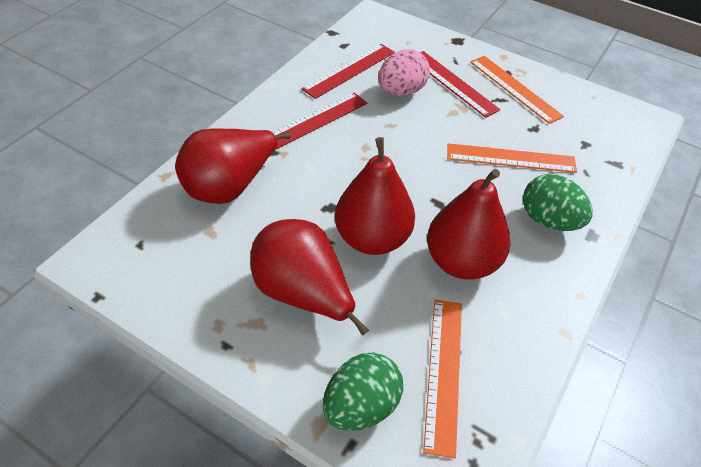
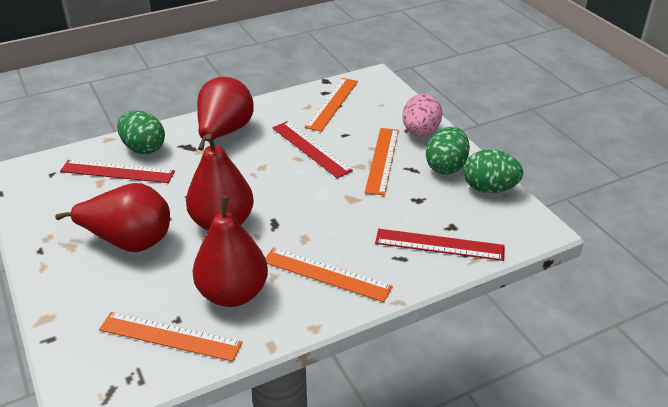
green egg: [323,352,403,431] [523,174,593,231] = 2 -> [117,110,165,154] [426,127,470,175] [464,149,523,193] = 3
orange ruler: [423,300,462,458] [447,143,577,173] [470,56,564,124] = 3 -> [99,312,242,362] [265,247,393,302] [305,78,358,132] [365,128,399,195] = 4

